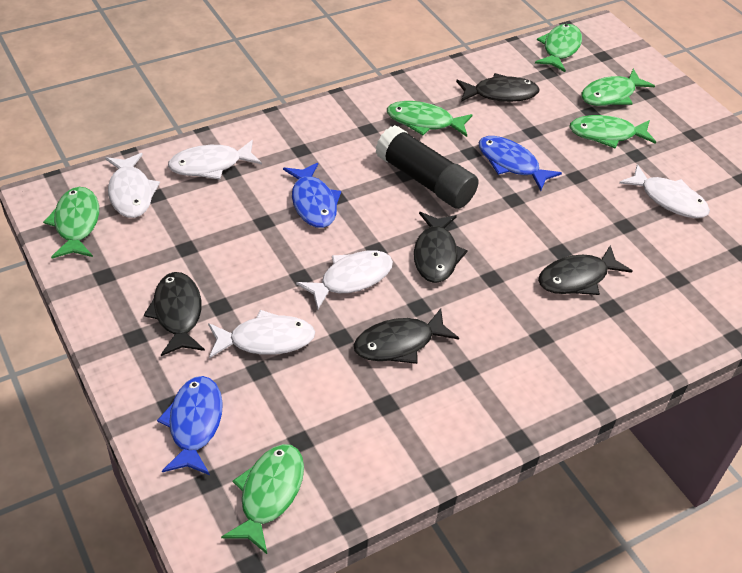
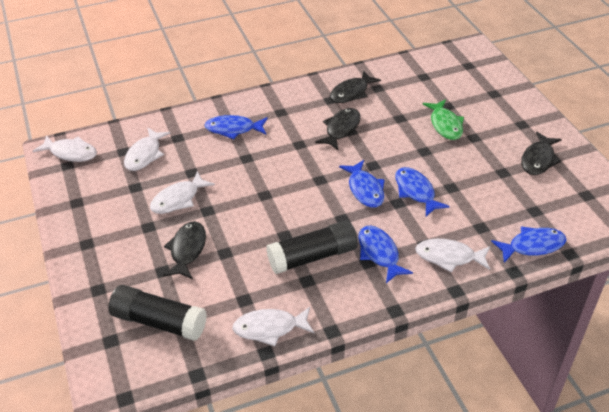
black fish: [144,272,205,356] [354,309,459,364] [414,212,468,283] [456,73,539,102] [538,245,633,295] = 5 -> [163,221,206,279] [315,108,361,150] [330,71,381,103] [521,132,562,175] = 4
black glue stick: [375,125,479,209] = 1 -> [108,285,207,341] [266,221,358,274] = 2
blue fish: [157,376,223,475] [283,163,341,228] [478,136,562,191] = 3 -> [205,115,268,139] [339,160,385,208] [358,225,413,283] [395,167,450,216] [491,226,567,263] = 5
green fish: [43,187,99,258] [221,444,304,554] [387,101,473,137] [535,24,582,72] [569,115,656,149] [581,69,655,106] = 6 -> [423,99,464,140] = 1

